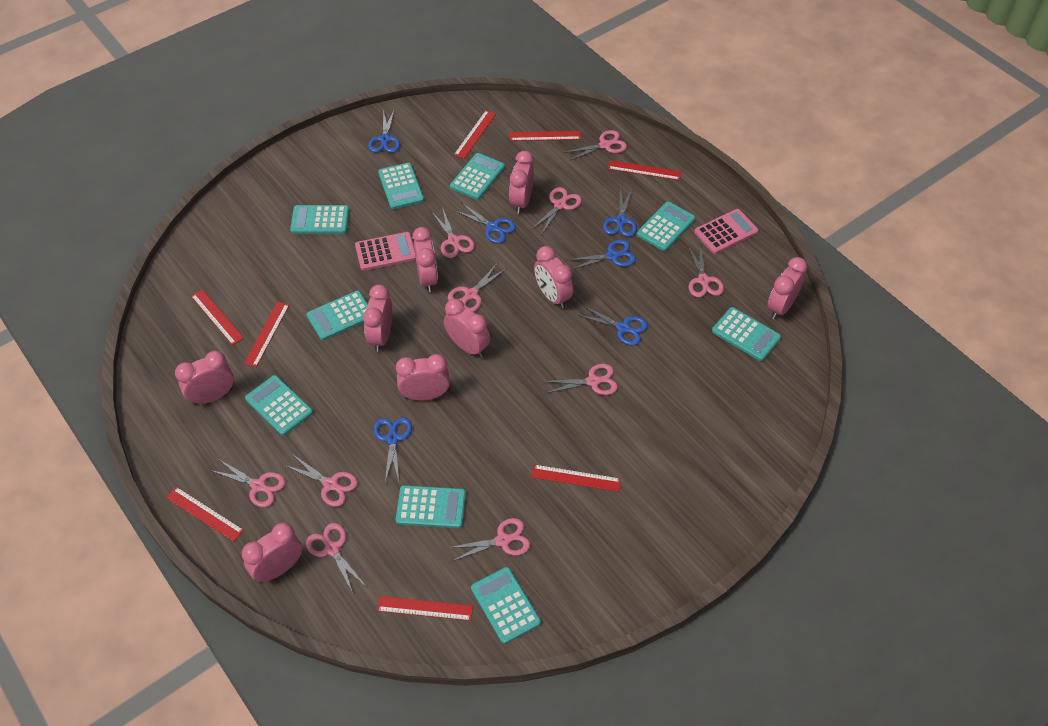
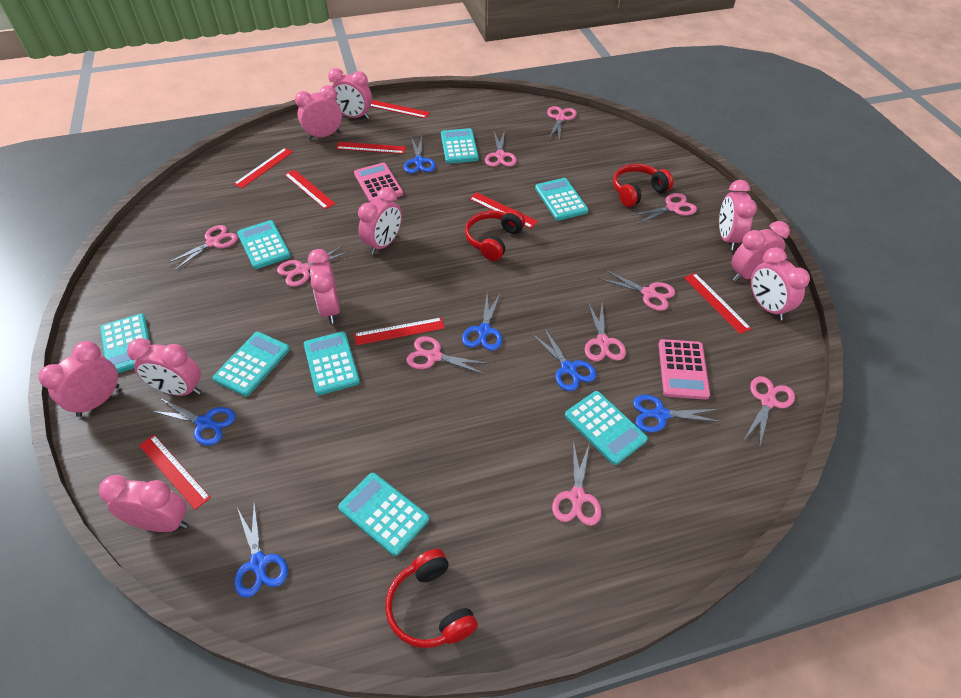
pink clock: [175,351,234,405] [242,522,302,582] [363,284,392,352] [396,354,450,401] [412,227,438,292] [444,299,490,357] [509,151,534,214] [534,246,573,309] [767,257,807,320] = 9 -> [38,341,119,417] [99,475,188,532] [127,338,201,396] [295,85,342,140] [308,249,340,324] [328,68,372,119] [358,187,402,255] [719,180,757,250] [731,221,790,282] [751,247,810,320] = 10
red headphones: none = 0 -> [385,549,478,648] [465,209,525,261] [613,164,673,207] = 3
turquoise calculator: [245,375,313,436] [290,205,349,234] [306,291,368,340] [378,163,424,209] [396,485,466,528] [450,153,505,200] [471,567,541,644] [637,202,695,251] [712,307,781,361] = 9 -> [100,314,151,373] [213,332,290,397] [237,220,291,269] [304,331,360,395] [338,473,429,556] [441,128,479,163] [535,178,589,221] [565,391,648,465] = 8

